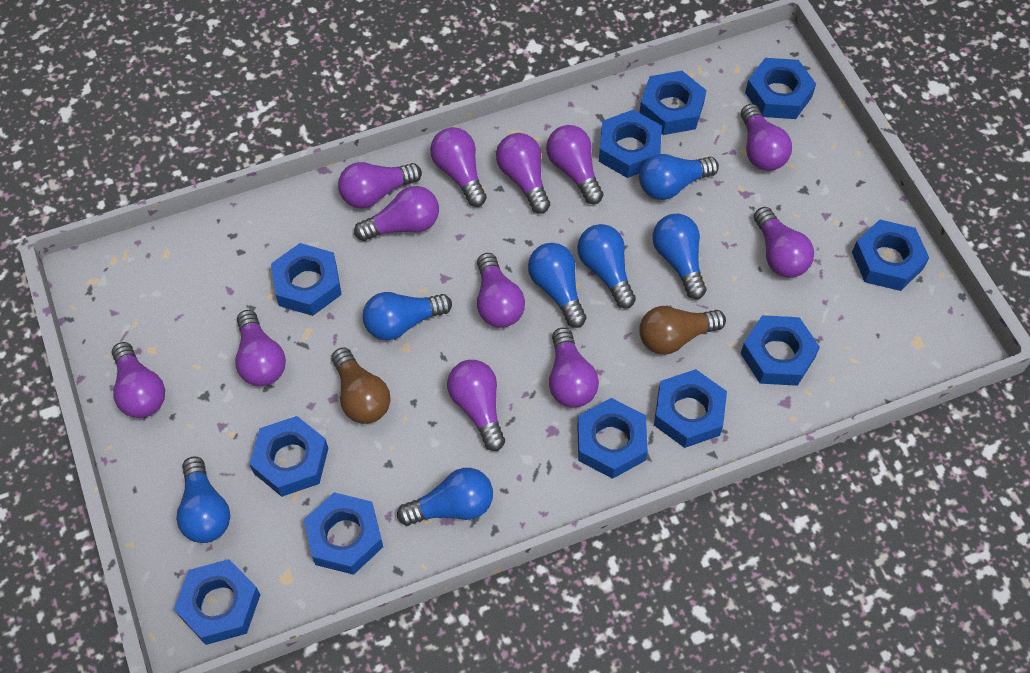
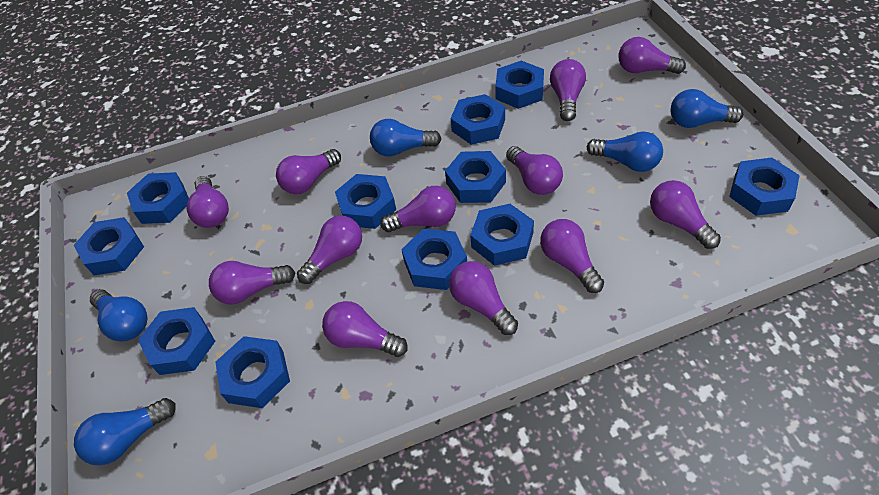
blue light bulb: [176,456,230,543] [363,292,452,340] [397,468,493,526] [528,243,587,328] [577,224,636,309] [639,154,719,200] [653,214,706,299] = 7 -> [74,398,176,465] [90,289,147,342] [370,119,441,156] [587,132,663,172] [671,89,743,128] = 5
brown light bulb: [332,347,391,424] [639,306,726,355] = 2 -> none = 0

